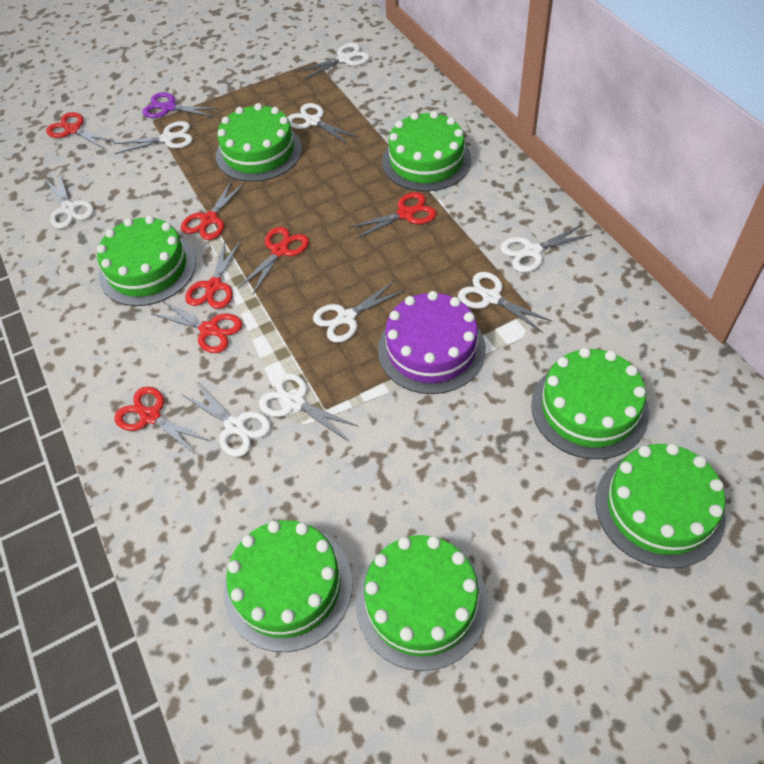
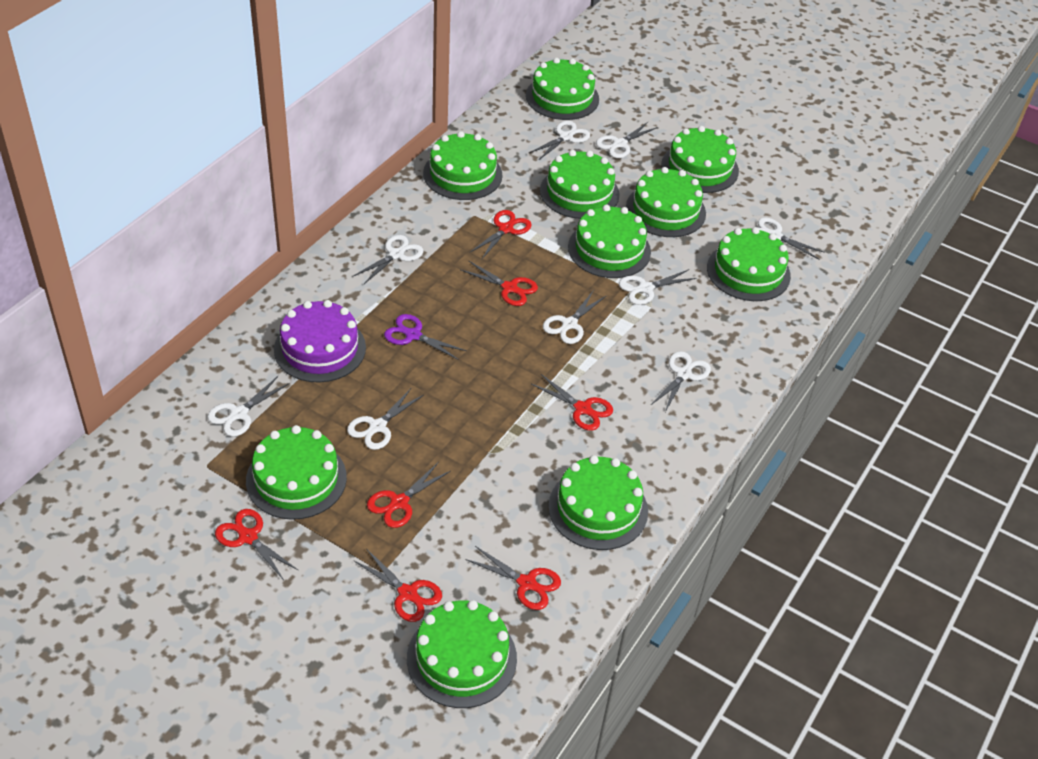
green cake: [97,216,196,306] [216,103,302,182] [224,520,353,652] [356,535,488,671] [382,111,471,192] [531,348,649,459] [596,443,726,569] = 7 -> [246,425,347,520] [407,600,517,708] [423,131,502,200] [526,58,599,120] [540,150,620,219] [548,455,648,550] [568,205,651,278] [626,167,706,237] [661,126,739,193] [707,227,791,301] = 10

